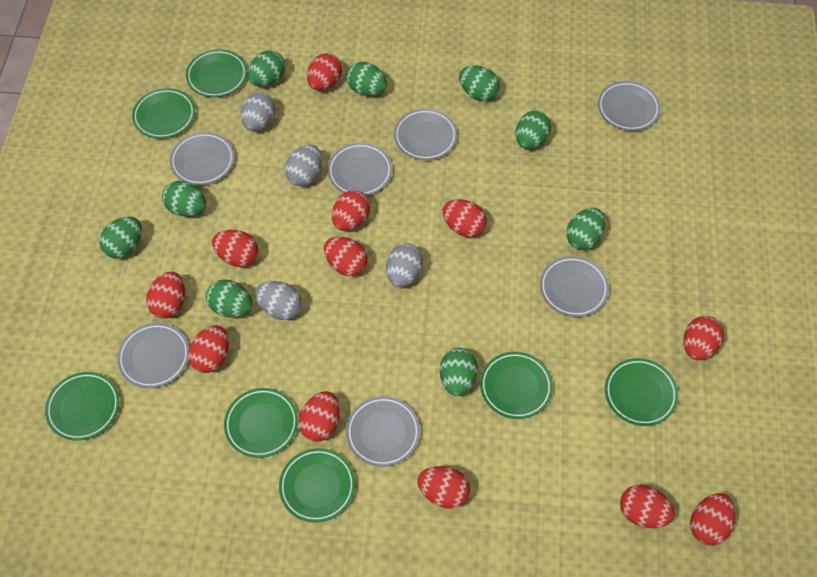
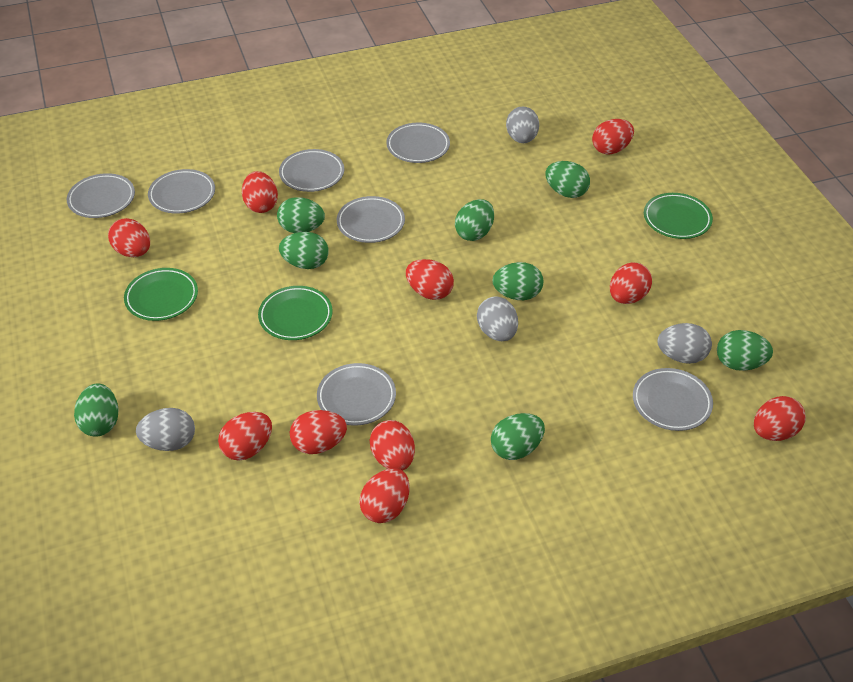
green egg: [99,216,142,259] [162,181,206,217] [206,280,252,317] [248,50,285,87] [346,62,387,96] [440,348,478,396] [459,65,500,101] [516,110,551,149] [566,208,605,250] = 9 -> [74,383,119,436] [277,197,325,233] [279,232,329,269] [455,199,494,241] [491,413,545,460] [493,262,543,300] [545,161,590,198] [717,330,773,371] = 8
green plate: [45,372,120,441] [132,88,195,139] [186,49,247,97] [224,388,298,458] [279,448,355,523] [480,352,553,419] [605,358,678,426] = 7 -> [124,268,198,321] [258,286,333,340] [644,193,713,239] = 3
red egg: [146,272,185,318] [188,325,229,373] [212,230,258,267] [298,391,340,442] [307,53,342,91] [324,237,368,276] [332,190,370,231] [417,466,470,509] [443,199,487,237] [620,485,675,528] [684,316,724,360] [690,493,735,546] = 12 -> [108,218,150,257] [218,412,272,461] [242,171,278,213] [290,410,347,454] [359,468,410,523] [370,420,415,471] [406,259,454,300] [592,119,634,155] [610,263,652,304] [754,396,806,441] = 10

